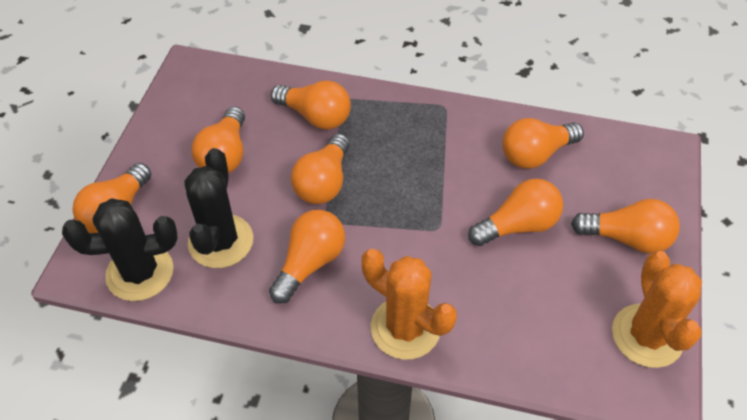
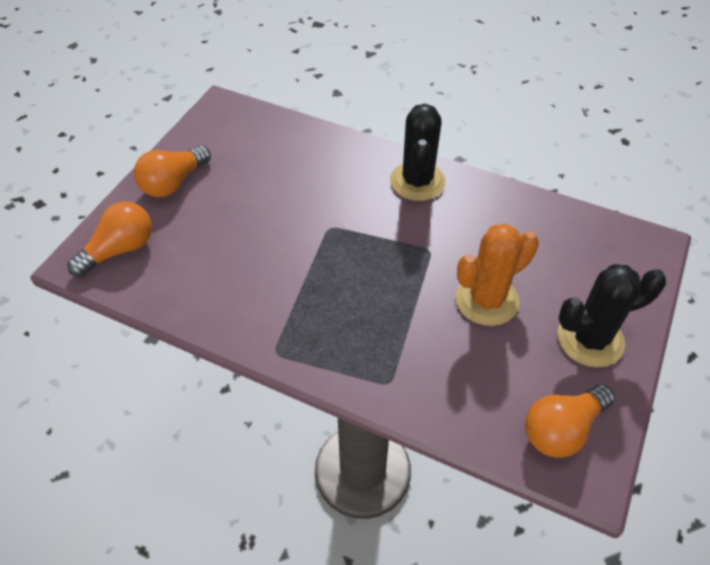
orange cactus: [362,249,457,360] [612,251,702,368] = 2 -> [456,224,539,326] = 1
orange light bulb: [73,163,151,233] [192,107,245,174] [269,210,345,304] [271,80,351,130] [291,134,350,204] [468,179,563,246] [503,118,584,169] [571,199,680,253] = 8 -> [67,201,152,277] [134,145,211,197] [525,384,615,458] = 3

